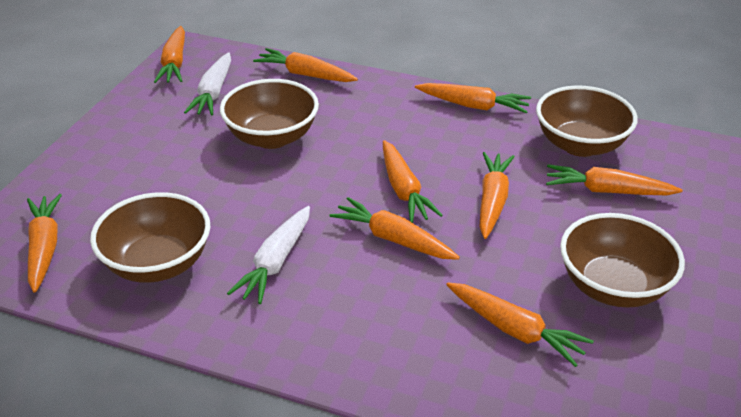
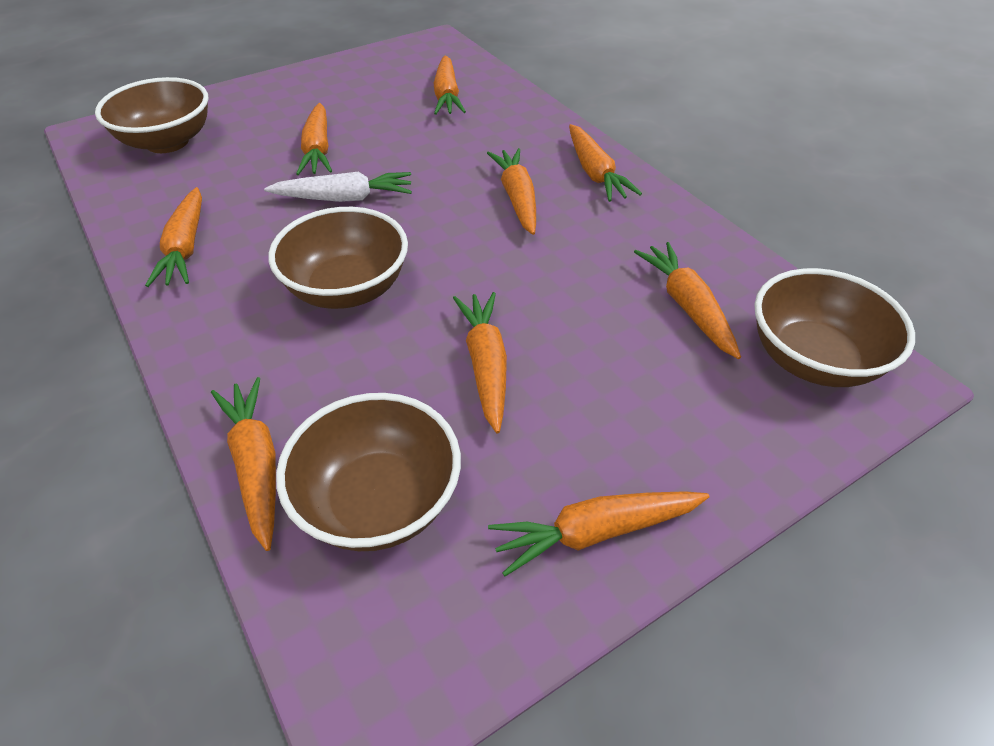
white carrot: [184,52,231,116] [227,206,310,304] = 2 -> [264,172,412,202] = 1

